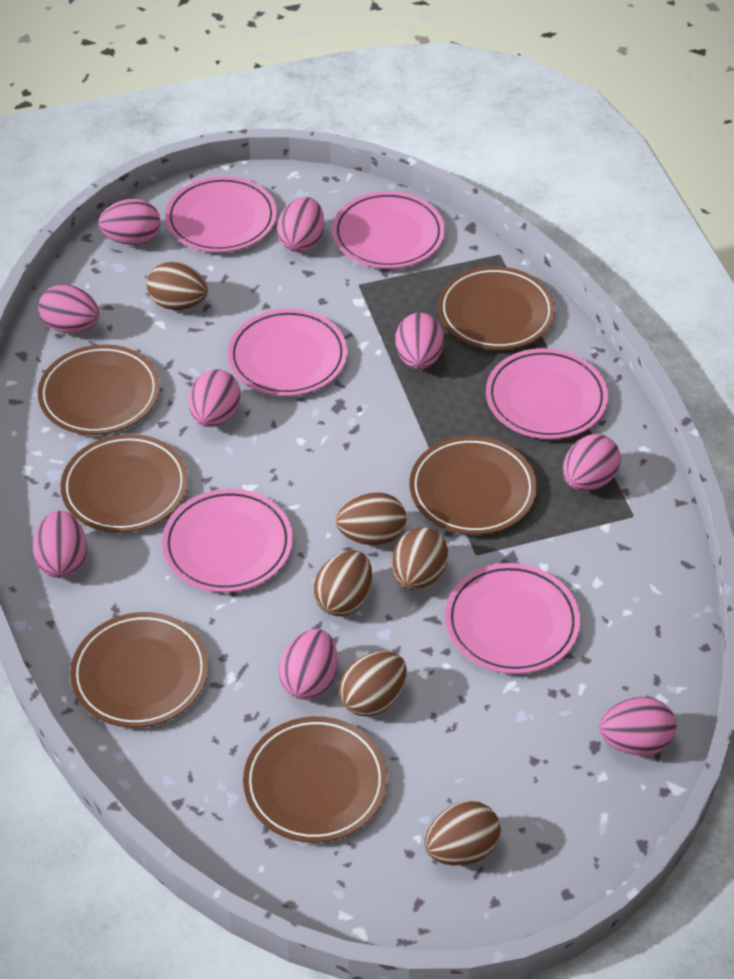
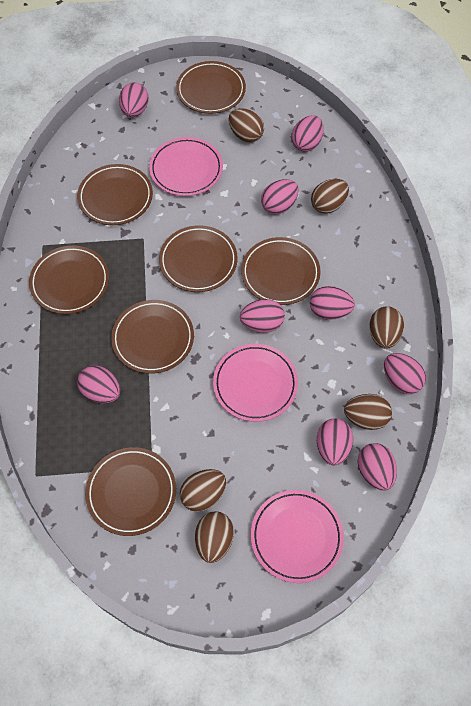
brown plate: [38,345,160,435] [61,434,188,533] [70,612,209,728] [243,716,387,843] [409,436,537,535] [438,266,555,350] = 6 -> [29,245,109,314] [77,164,153,225] [85,447,176,536] [111,300,194,374] [159,225,238,292] [176,61,246,114] [241,237,321,305] = 7
pink plate: [162,489,293,592] [165,176,277,253] [228,309,347,396] [332,191,445,269] [445,563,580,674] [486,348,608,439] = 6 -> [149,137,223,196] [213,344,298,422] [251,490,344,583] = 3

